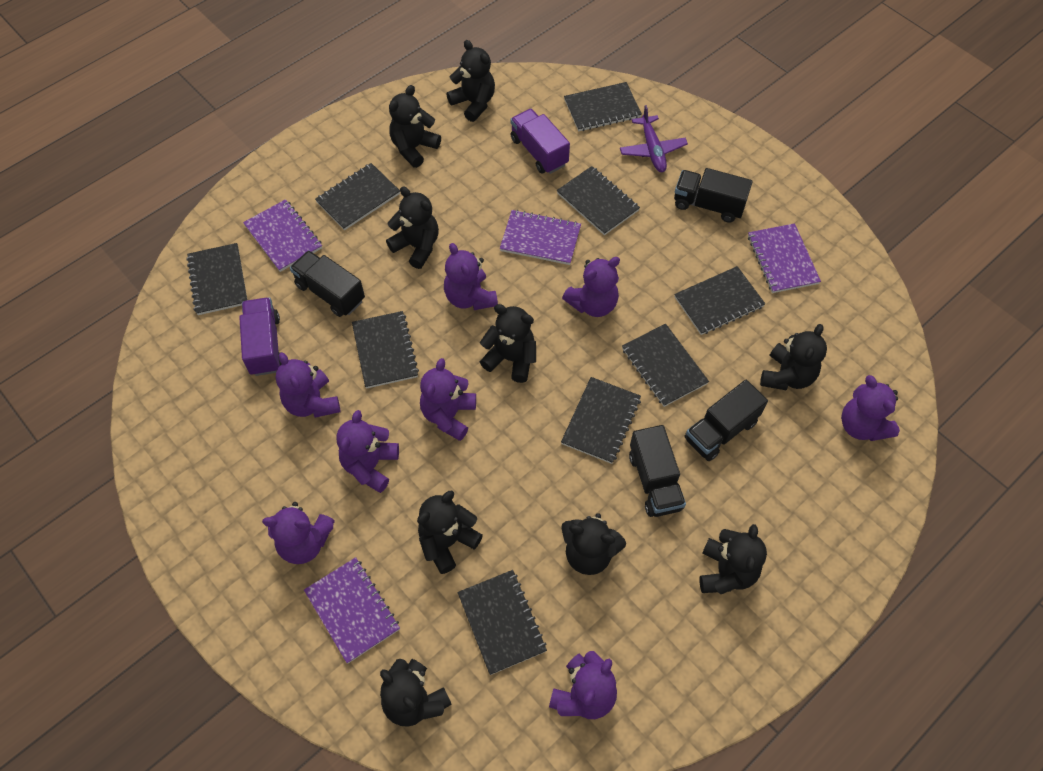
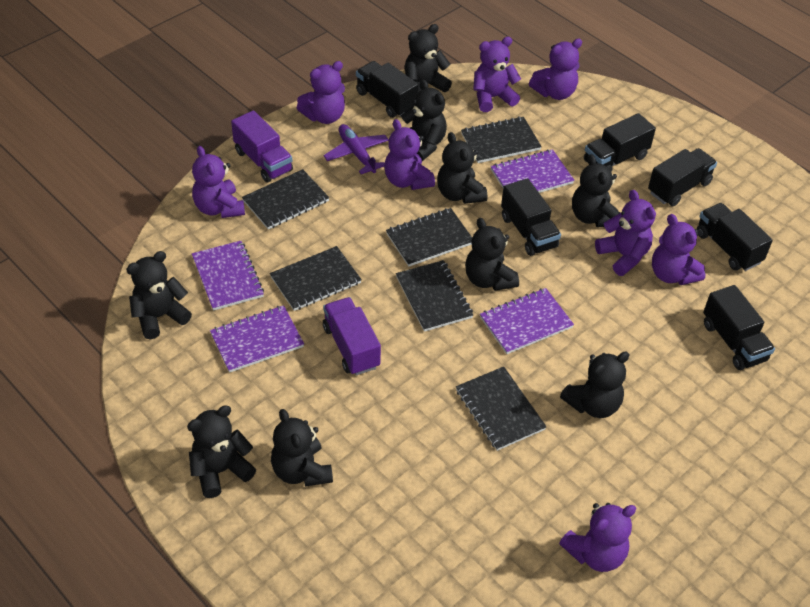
black notebook: [186,243,247,315] [315,163,400,230] [352,311,419,389] [457,570,547,675] [557,166,640,235] [561,377,641,464] [564,82,642,131] [622,324,709,407] [674,266,765,335] = 9 -> [242,169,329,230] [270,246,362,311] [386,208,472,267] [396,260,473,332] [456,367,547,451] [461,116,542,163] = 6
black truck: [290,250,365,317] [629,425,686,517] [674,168,753,223] [685,380,768,461] = 4 -> [356,61,418,118] [501,178,561,256] [584,113,656,172] [648,148,717,206] [697,203,773,271] [703,285,775,370] = 6

